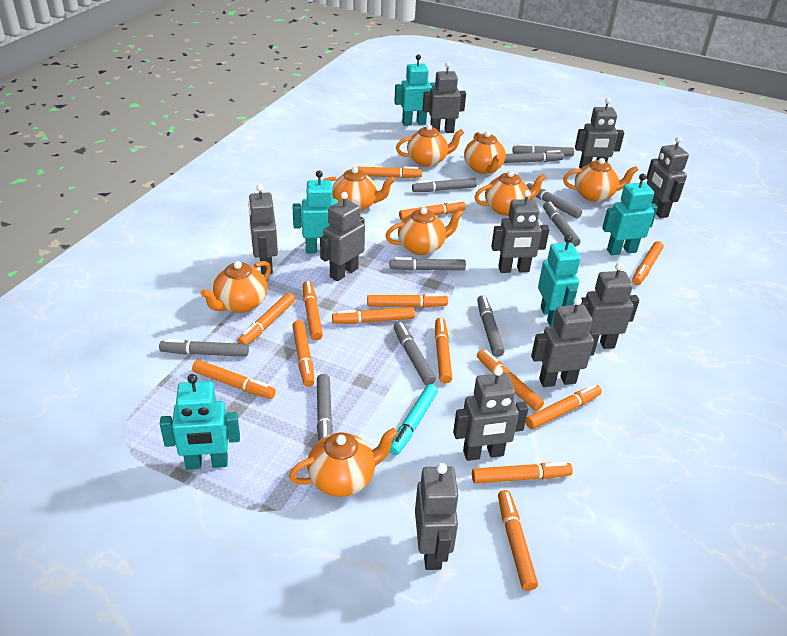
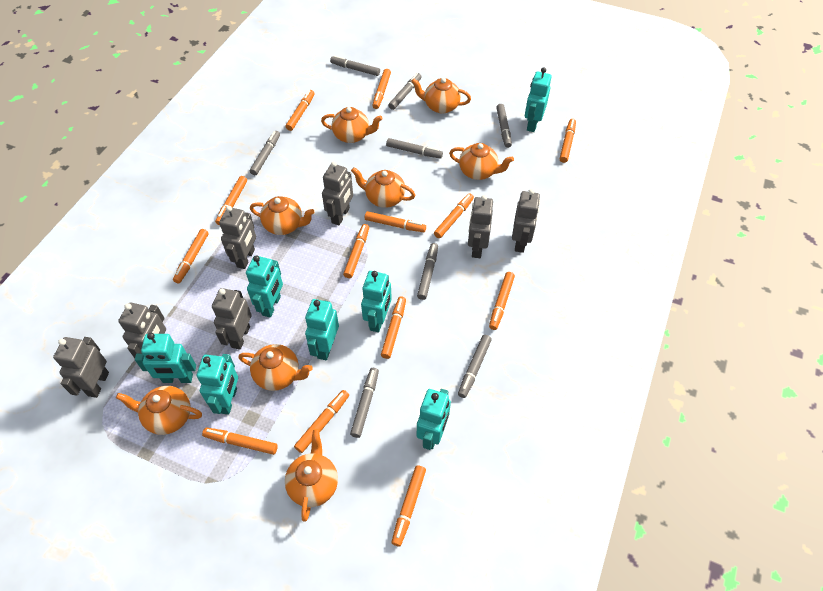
grey marker: [159,339,249,357] [317,374,333,441] [390,257,466,271] [394,322,436,385] [412,178,477,192] [477,295,504,357] [504,150,564,163] [512,144,574,157] [527,182,582,219] [543,201,580,247] = 10 -> [250,131,280,175] [330,56,380,76] [350,368,379,438] [386,138,443,159] [388,73,422,110] [417,243,438,300] [458,335,492,398] [496,104,512,148] = 8
grey robot: [248,184,278,275] [320,192,365,281] [415,463,460,570] [422,62,466,133] [453,366,528,461] [491,190,550,273] [531,297,600,387] [575,98,624,169] [581,262,639,349] [646,136,689,218] = 10 -> [53,337,109,398] [118,302,166,358] [212,288,252,350] [219,206,256,269] [322,161,353,225] [468,195,493,258] [512,189,540,253] = 7
orange marker: [192,360,276,399] [238,293,295,344] [292,320,314,387] [303,281,323,340] [332,307,415,324] [358,167,422,178] [367,294,448,307] [399,200,466,220] [435,318,452,384] [472,462,573,483] [477,349,544,411] [498,490,538,591] [526,384,602,429] [632,241,664,285] = 14 -> [173,229,209,284] [202,427,278,455] [215,176,247,225] [286,90,315,131] [294,390,349,453] [343,224,369,278] [365,211,426,232] [372,69,391,109] [381,297,406,359] [392,465,426,546] [434,194,474,238] [489,272,515,330] [560,119,576,163] = 13
turquoise marker: [389,384,438,455] = 1 -> none = 0
turquoise robot: [160,374,240,470] [293,171,338,253] [394,54,436,126] [538,235,581,326] [602,174,658,255] = 5 -> [135,333,196,383] [197,354,238,415] [246,255,283,318] [305,299,339,360] [361,271,392,332] [417,389,451,450] [525,67,552,132] = 7

